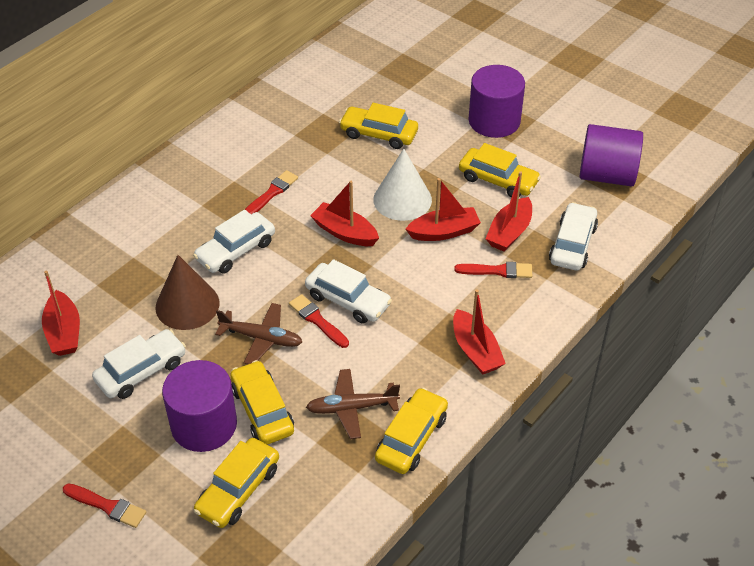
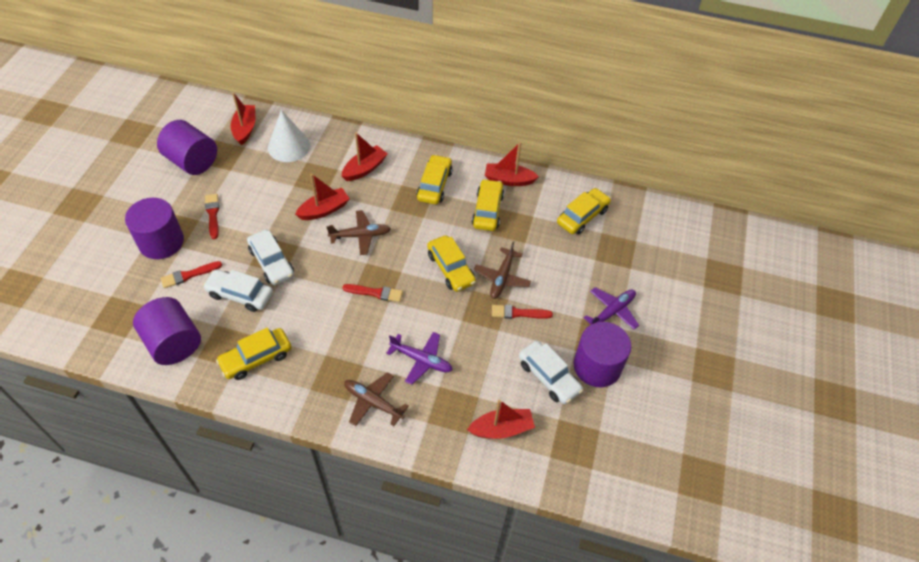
brown cone: [156,255,219,330] = 1 -> none = 0
brown plane: [215,303,302,364] [306,369,400,439] = 2 -> [326,210,391,255] [344,372,409,426] [474,241,531,299] = 3
purple cylinder: [162,360,237,452] [468,65,525,138] [580,124,643,186] = 3 -> [125,198,184,259] [133,297,201,365] [157,120,217,175] [574,322,631,387] = 4
purple plane: none = 0 -> [386,332,453,385] [583,287,639,330] = 2
white car: [92,329,186,399] [193,210,275,274] [305,259,392,323] [549,202,598,271] = 4 -> [203,270,273,312] [247,230,294,285] [519,341,583,404] = 3

